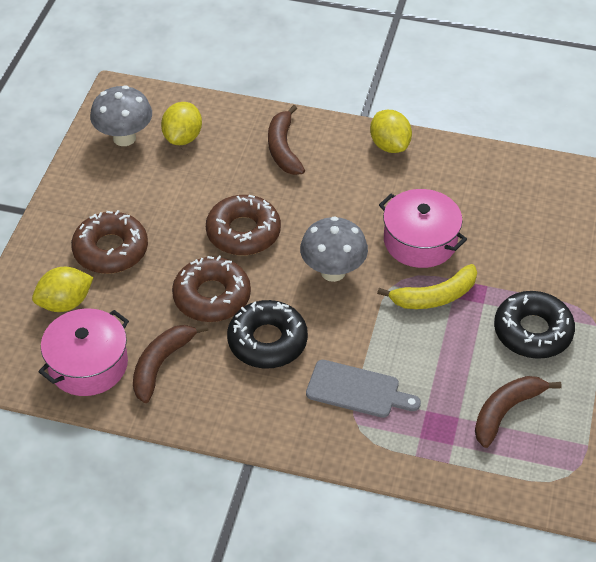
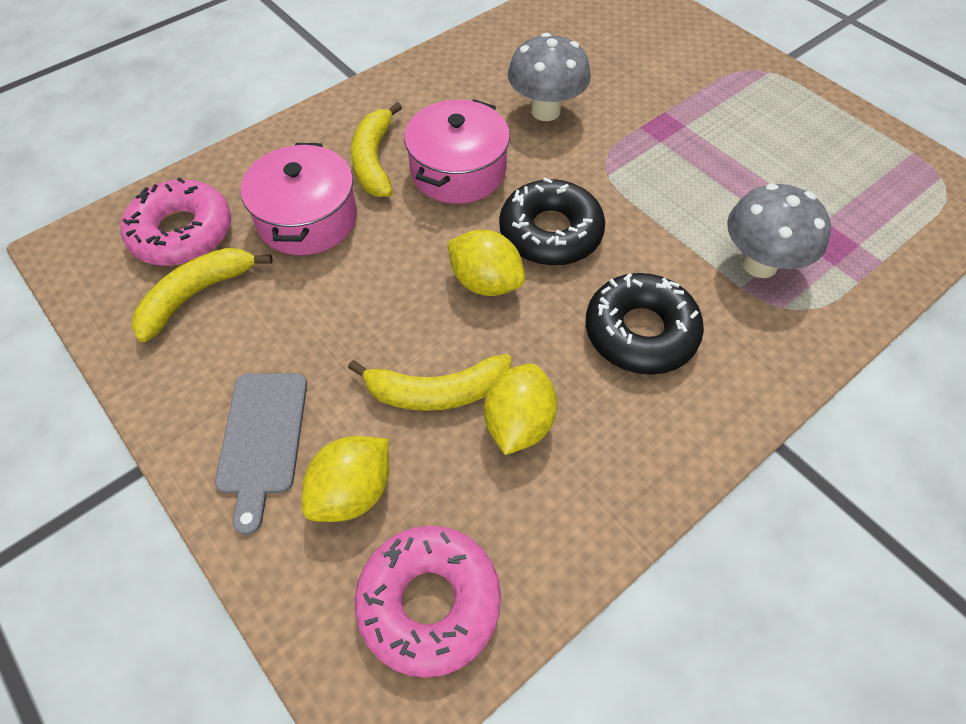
brown banana: [133,324,208,403] [268,105,305,175] [475,376,562,448] = 3 -> none = 0
brown donut: [71,210,148,274] [172,255,251,322] [206,195,281,255] = 3 -> none = 0
pink donut: none = 0 -> [121,177,231,266] [355,526,501,678] = 2
yellow banana: [377,264,477,309] = 1 -> [132,248,273,342] [348,354,512,411] [351,102,402,197] = 3

